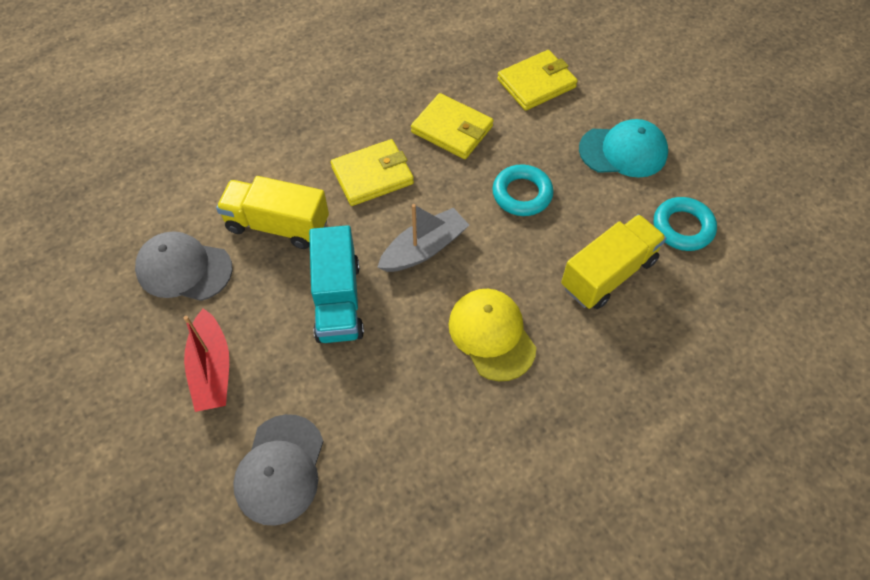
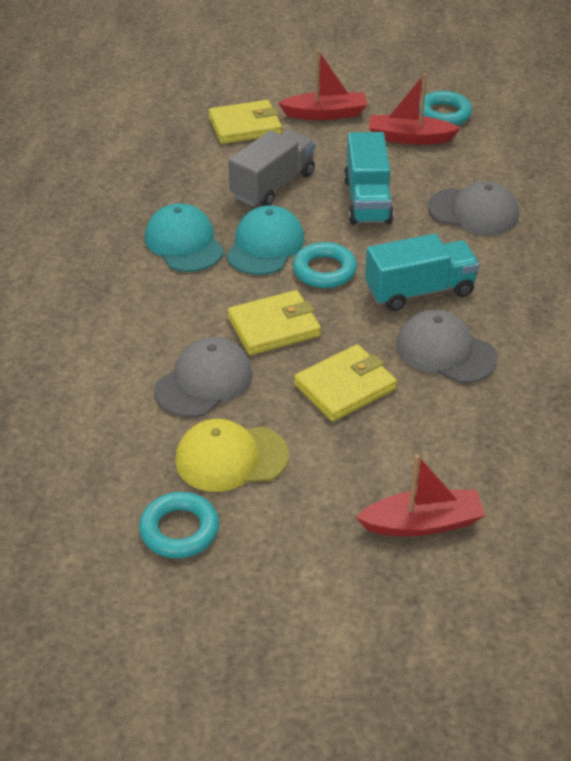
grey boat: [377,204,469,272] = 1 -> none = 0
grey cap: [135,231,232,301] [233,414,324,526] = 2 -> [154,337,253,417] [396,310,498,383] [427,181,519,235] = 3
grey truck: none = 0 -> [228,130,315,207] = 1
red boat: [184,308,229,412] = 1 -> [278,49,367,120] [356,454,485,537] [369,73,460,145] = 3
turquoise cap: [579,119,668,178] = 1 -> [145,203,224,272] [226,206,304,275] = 2
turquoise ring: [492,165,553,216] [654,197,717,251] = 2 -> [139,492,219,558] [293,242,357,288] [419,91,472,126] = 3
turquoise truck: [309,225,364,343] = 1 -> [344,132,394,225] [365,234,480,311] = 2
yellow truck: [216,176,329,249] [561,214,666,309] = 2 -> none = 0

